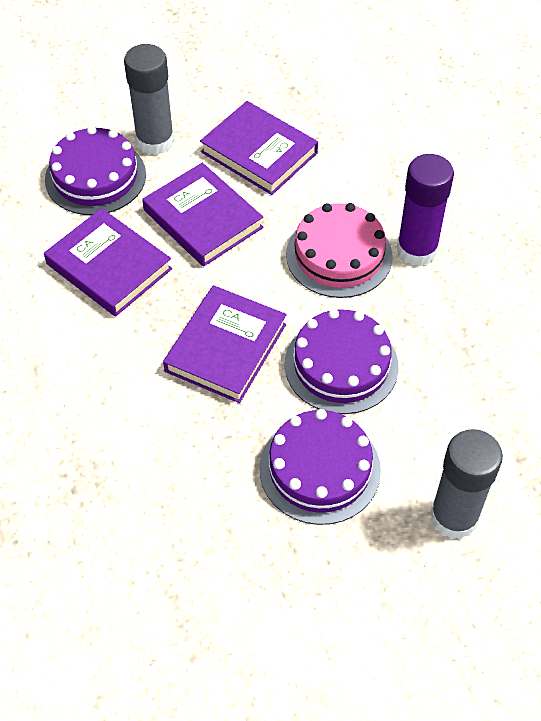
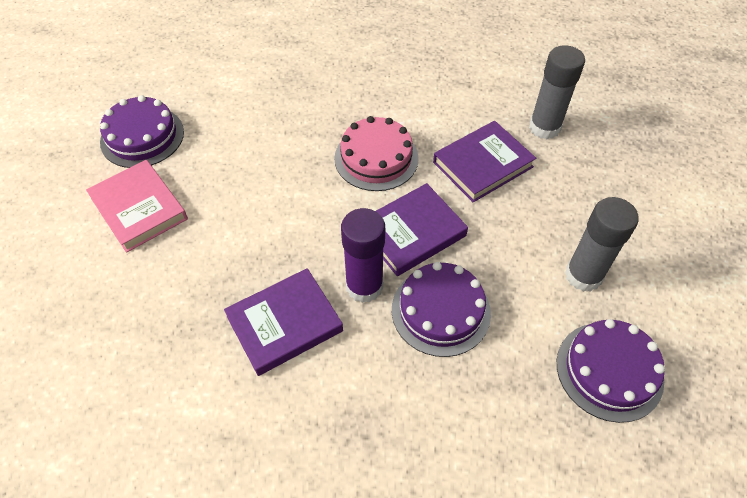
pink book: none = 0 -> [86,160,188,253] = 1
purple book: [44,208,172,317] [142,162,263,267] [163,285,287,403] [200,101,318,195] = 4 -> [224,268,343,376] [376,183,468,276] [433,121,536,202] = 3

